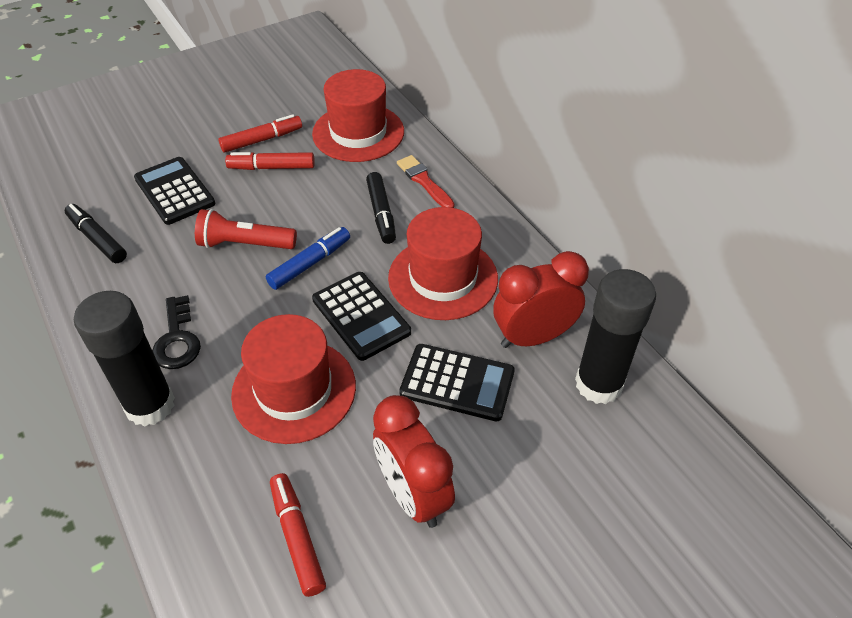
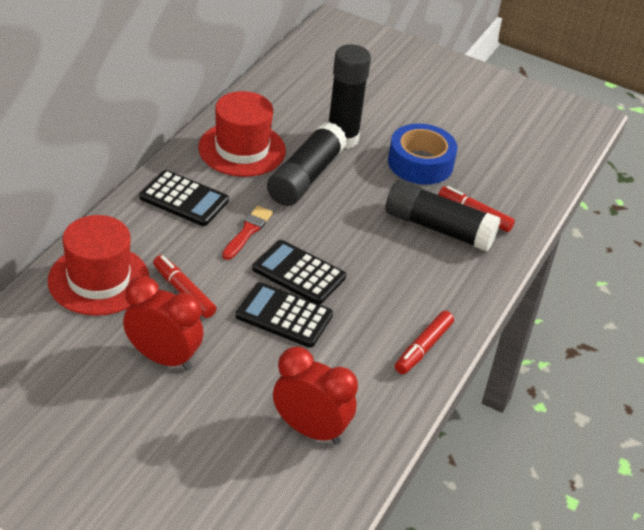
black glue stick: [74,291,175,427] [575,269,656,404] = 2 -> [267,122,347,206] [329,44,371,149] [385,180,501,252] = 3
black key: [152,295,201,369] = 1 -> none = 0
black marker: [65,204,127,263] [366,172,396,244] = 2 -> none = 0
blue marker: [266,227,350,290] = 1 -> none = 0
blue tape: none = 0 -> [388,124,458,185] = 1
red flashlight: [195,209,297,249] = 1 -> none = 0
red hat: [231,314,356,444] [312,69,404,162] [388,207,498,320] = 3 -> [48,215,149,316] [198,91,286,177] = 2

